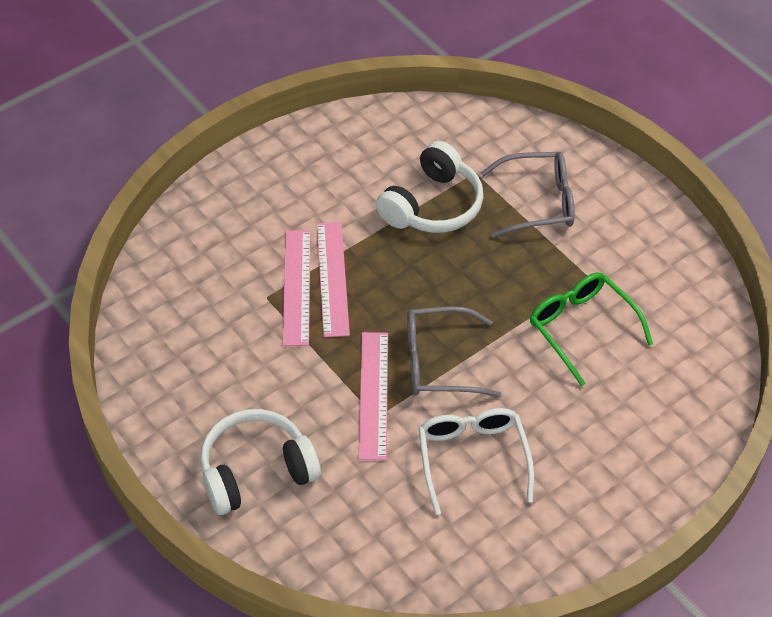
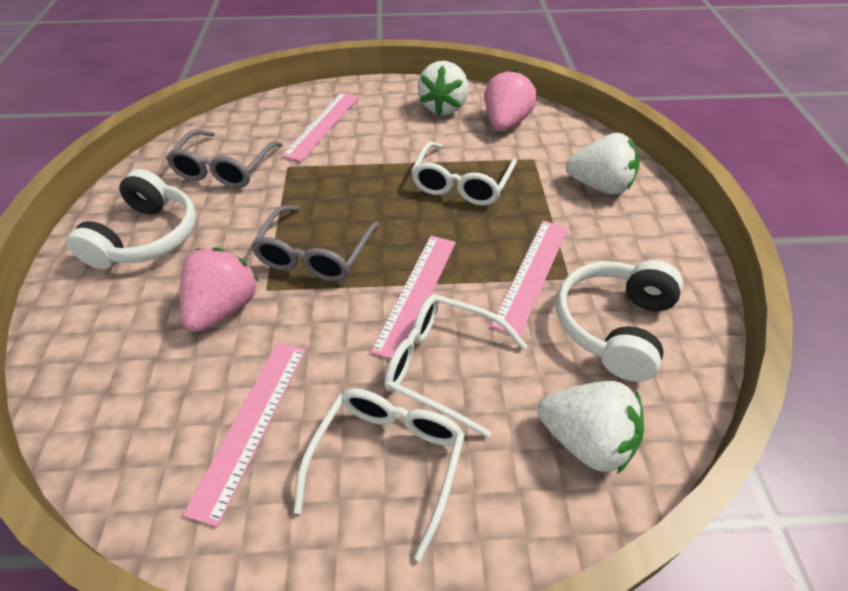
green glasses: [530,273,653,386] = 1 -> none = 0
pink ruler: [283,230,311,346] [317,222,350,337] [359,332,388,460] = 3 -> [183,343,306,527] [282,92,359,162] [371,236,456,359] [491,220,568,336] = 4
pink strawberry: none = 0 -> [180,247,259,332] [484,69,537,131] = 2
white glasses: [418,408,534,515] = 1 -> [294,388,465,561] [384,294,527,438] [411,141,517,206] = 3
white strawberry: none = 0 -> [418,61,469,115] [537,381,644,474] [566,133,639,195] = 3

